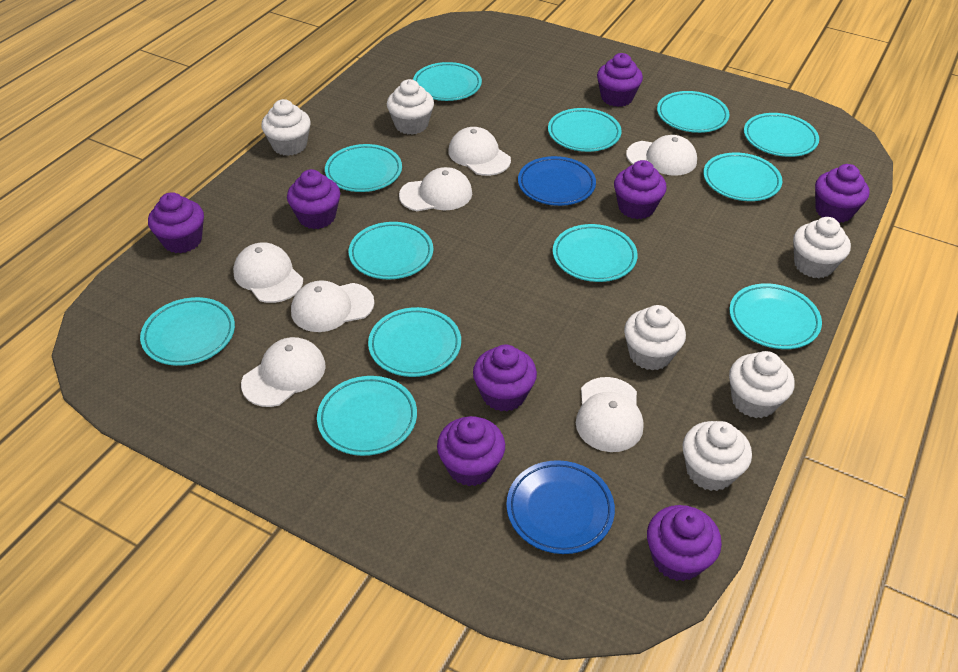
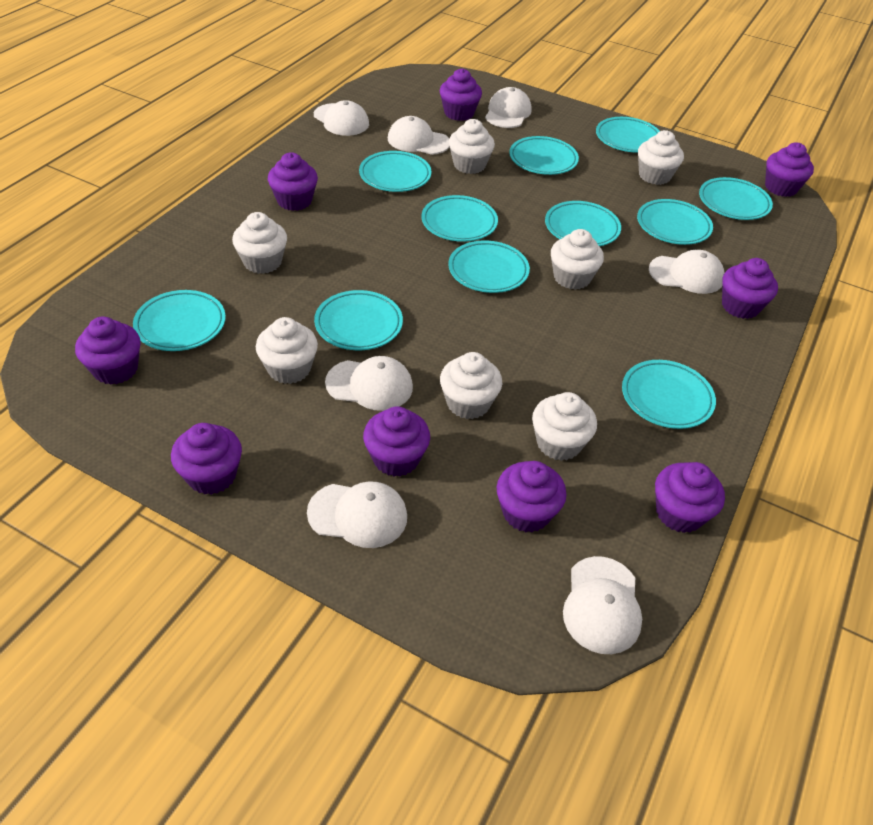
blue plate: [506,460,615,554] [518,156,596,206] = 2 -> none = 0
purple cupcake: [148,192,204,253] [287,169,340,229] [437,416,505,486] [473,344,537,412] [597,53,643,107] [614,160,667,219] [647,505,722,581] [815,164,870,223] = 8 -> [75,317,141,384] [171,423,242,495] [268,152,318,211] [363,406,430,476] [439,68,482,121] [497,461,567,532] [655,462,725,533] [722,258,778,319] [765,143,814,197] = 9
turquoise plate: [140,297,235,366] [317,376,417,456] [325,144,402,192] [349,222,433,279] [368,307,461,377] [413,62,482,101] [548,108,621,152] [553,224,638,282] [657,91,730,133] [703,153,782,201] [729,283,822,349] [744,113,819,157] = 12 -> [133,290,226,351] [314,290,403,350] [359,151,431,192] [422,195,498,242] [448,241,530,293] [509,136,579,175] [545,201,621,246] [596,117,660,153] [622,360,716,429] [637,199,713,245] [699,177,773,220] = 11
white cupcake: [261,99,311,156] [387,79,434,135] [624,305,686,371] [683,421,752,491] [729,351,795,418] [793,217,851,278] = 6 -> [232,212,287,274] [256,317,318,384] [440,352,502,419] [449,119,495,174] [532,392,597,461] [551,229,604,290] [638,130,684,185] = 7

